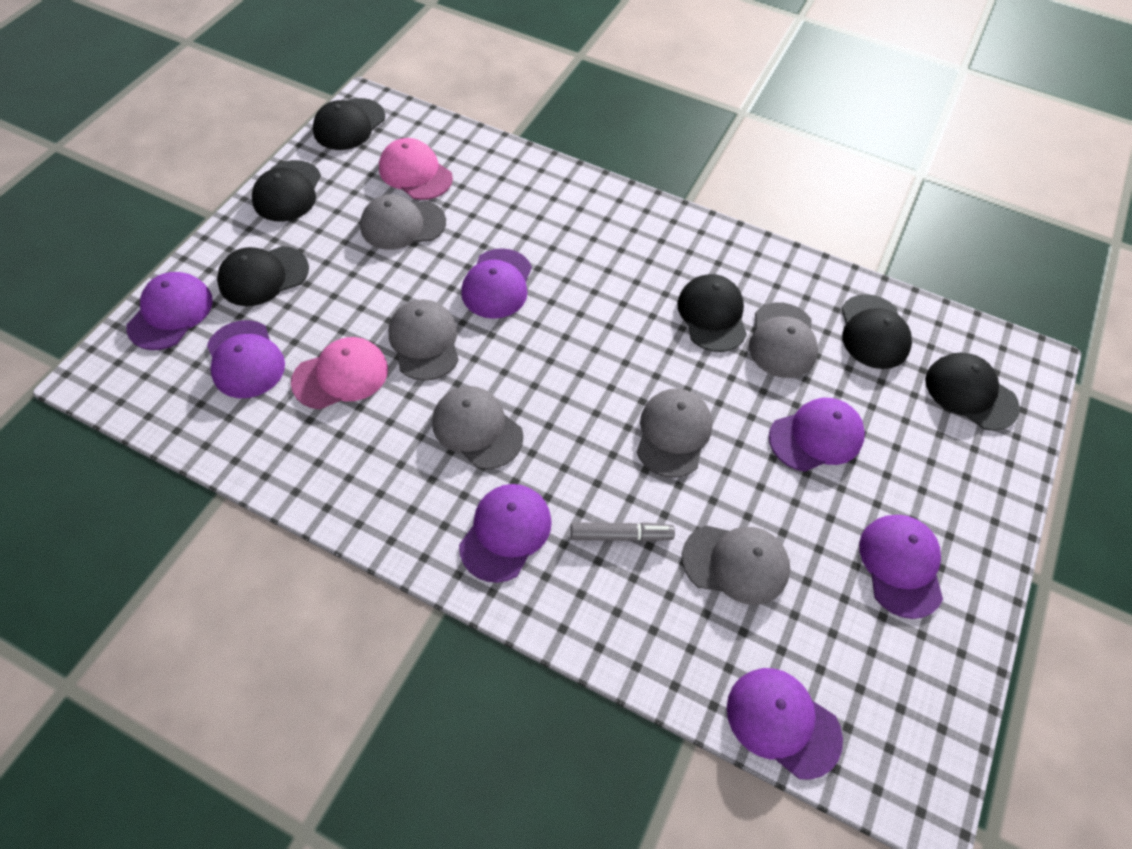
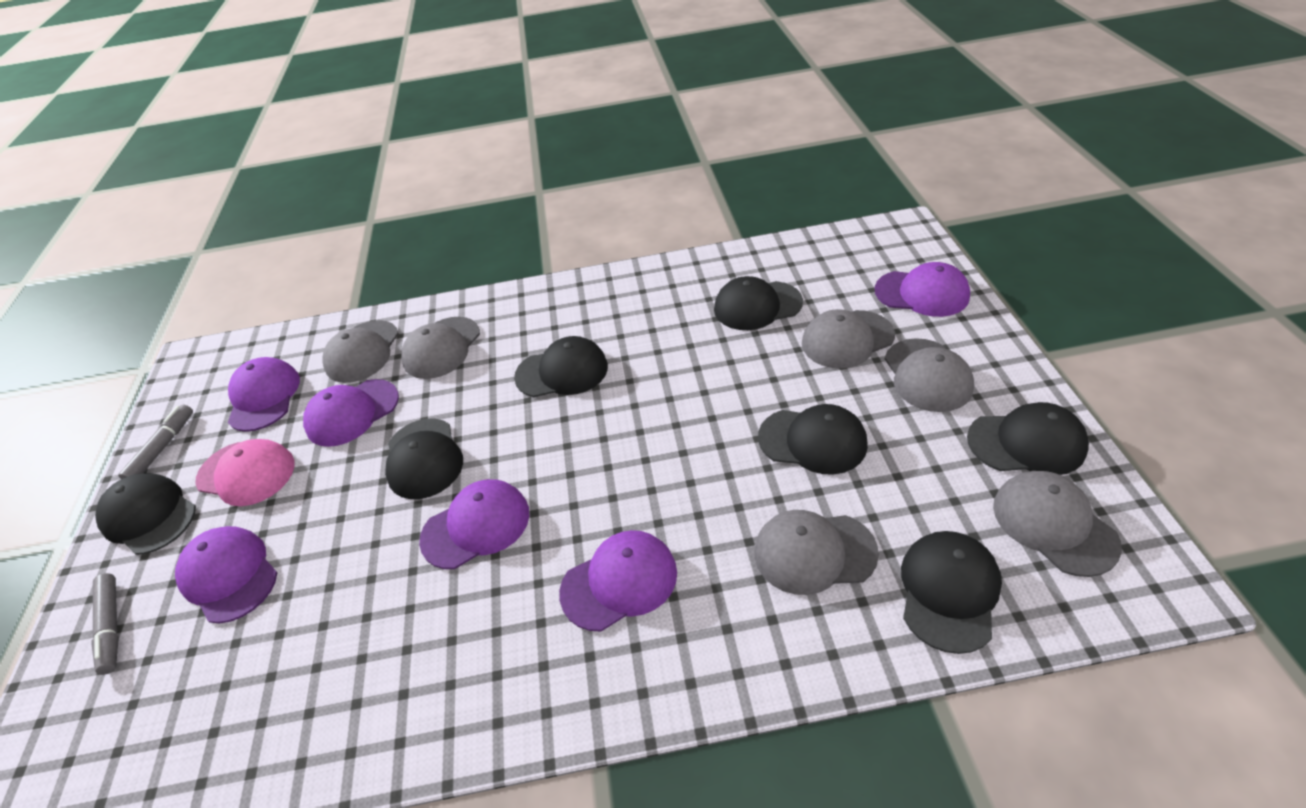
black cap: [217,246,309,306] [252,160,321,222] [313,98,385,150] [677,274,747,352] [842,294,912,369] [925,353,1020,431] = 6 -> [95,473,196,555] [385,419,463,499] [514,336,608,397] [714,276,803,330] [758,404,868,475] [901,531,1002,654] [967,402,1089,475] = 7
grey marker: [571,522,675,542] = 1 -> [91,573,119,675] [118,405,193,479] = 2
pink cap: [291,337,388,409] [379,138,453,200] = 2 -> [195,439,295,506] = 1
purple cap: [126,272,213,350] [207,320,285,398] [459,484,552,583] [461,248,532,319] [727,668,843,780] [769,398,865,472] [859,515,943,619] = 7 -> [175,526,278,624] [228,357,300,432] [303,379,399,447] [419,479,529,569] [559,530,677,632] [875,262,970,317] = 6

